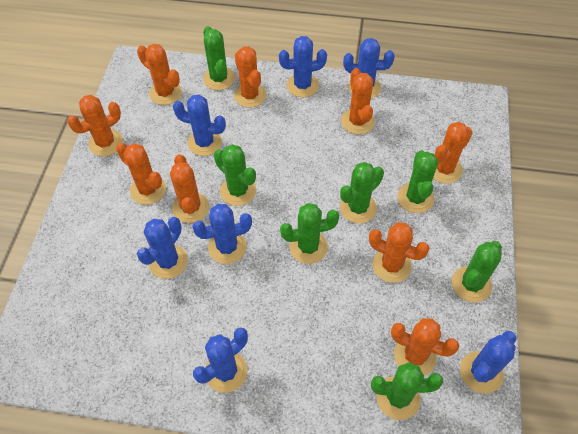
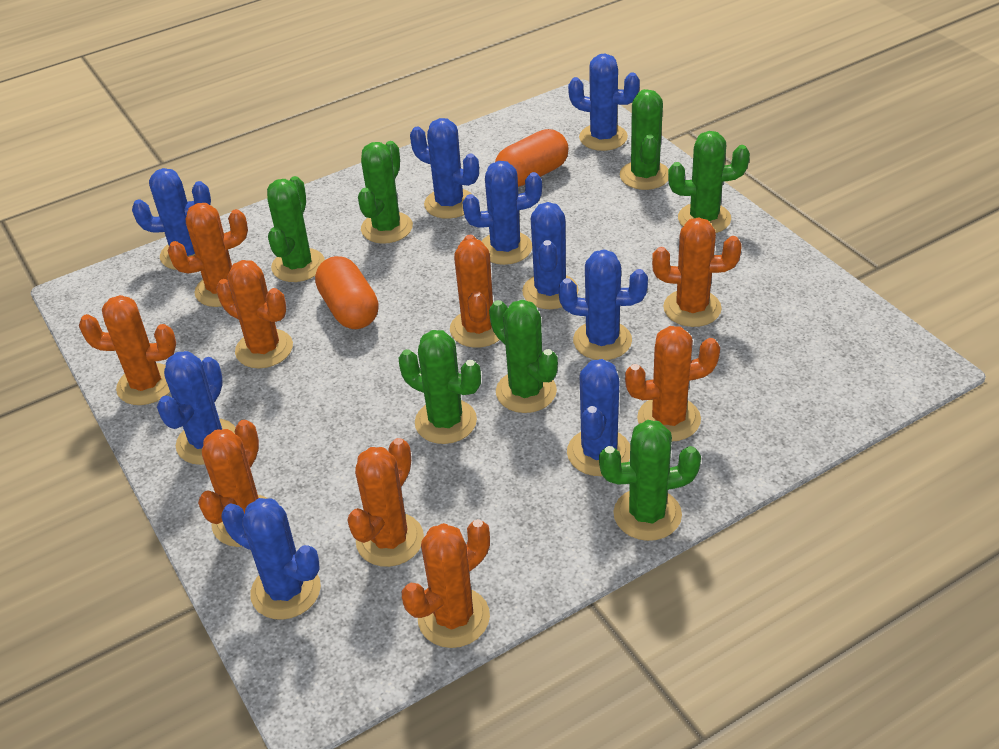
blue cactus: [137,217,188,279] [173,94,226,156] [192,204,252,264] [193,327,248,393] [279,36,327,97] [343,38,395,99] [460,331,517,394] = 7 -> [132,168,211,270] [157,351,236,465] [222,498,321,620] [410,118,479,219] [462,161,542,265] [522,202,578,309] [558,250,648,360] [567,359,630,476] [568,53,640,151] = 9
orange capsule: none = 0 -> [315,256,379,329] [495,129,569,187] = 2

